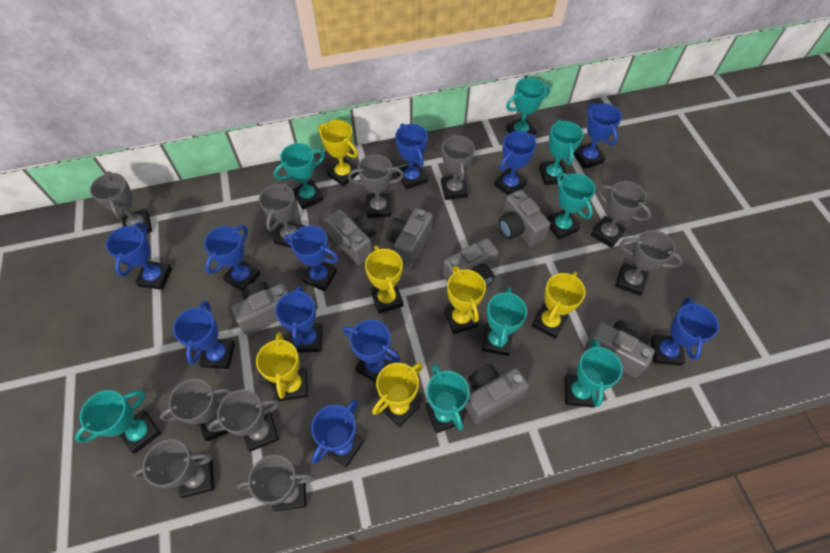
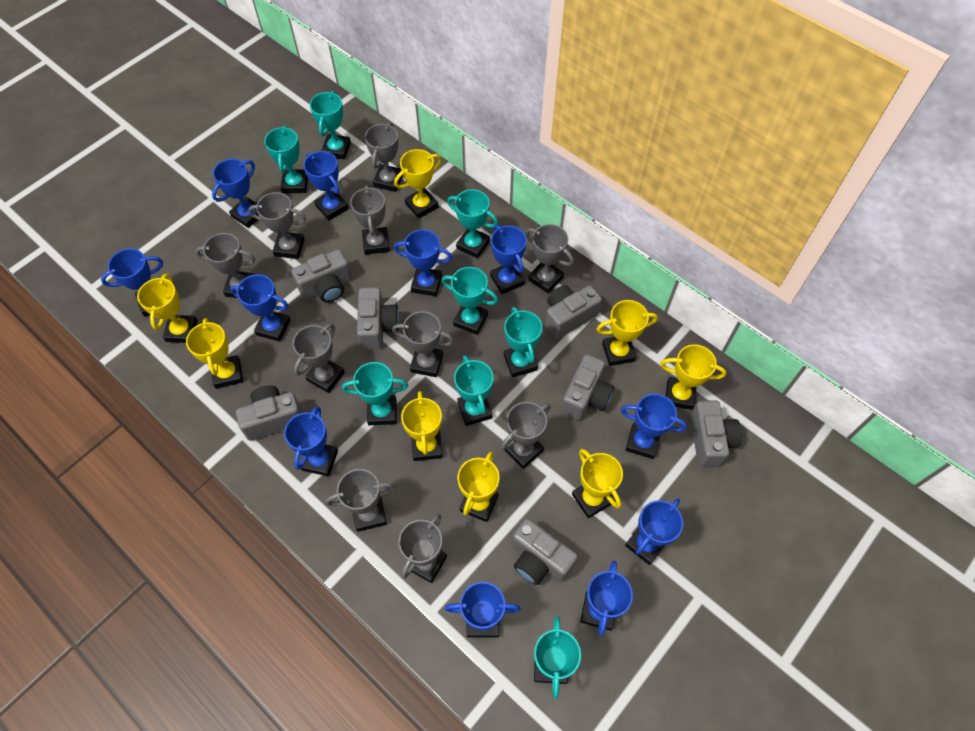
yellow trophy: [256,332,308,401] [318,120,359,187] [365,245,403,314] [372,362,423,427] [444,266,486,334] [532,272,586,339] = 6 -> [137,274,198,343] [186,318,243,389] [394,149,441,219] [401,391,442,461] [457,452,500,522] [572,449,623,518] [596,300,658,366] [660,344,726,410] = 8

